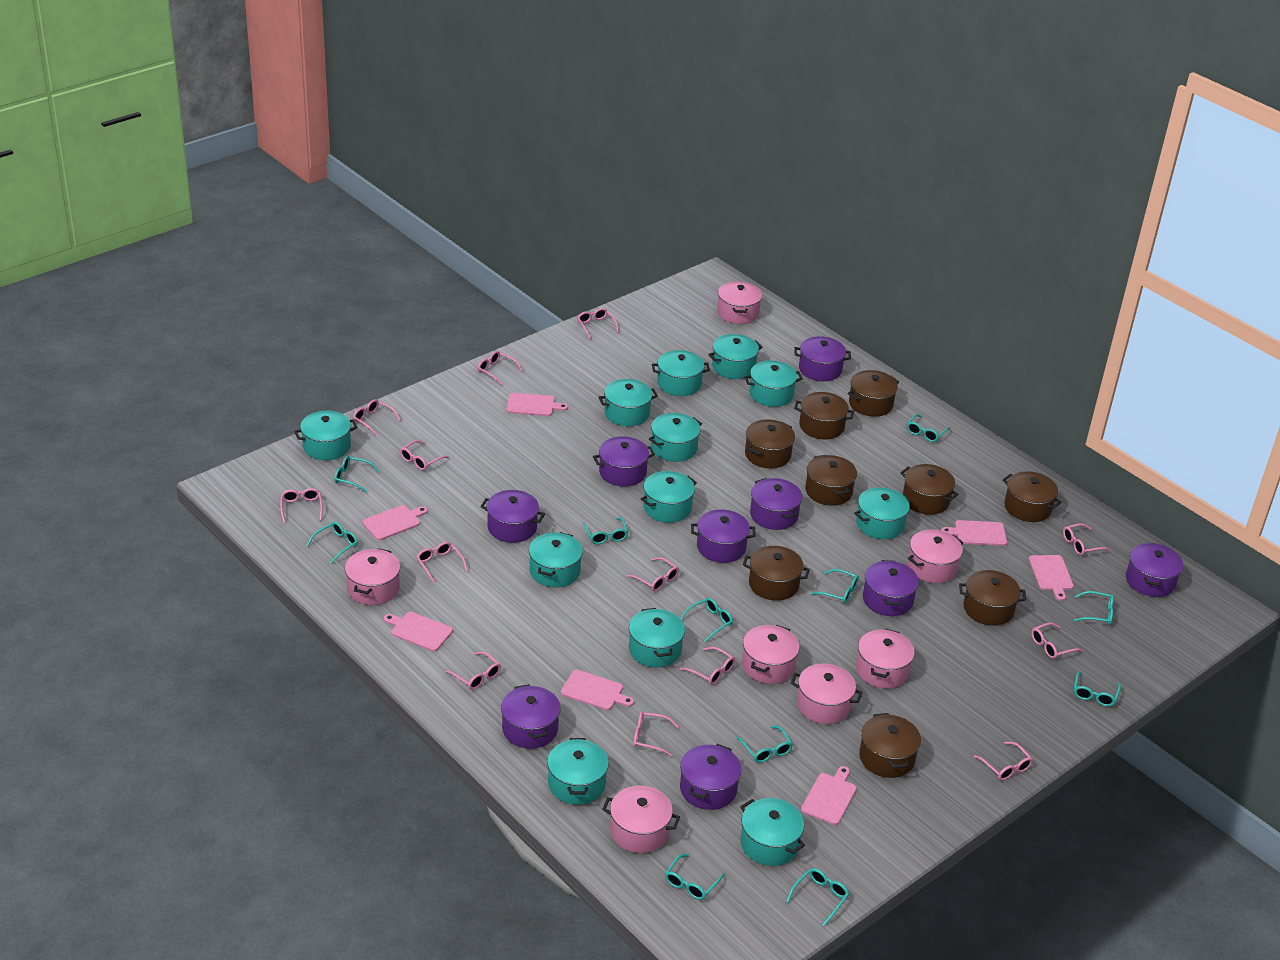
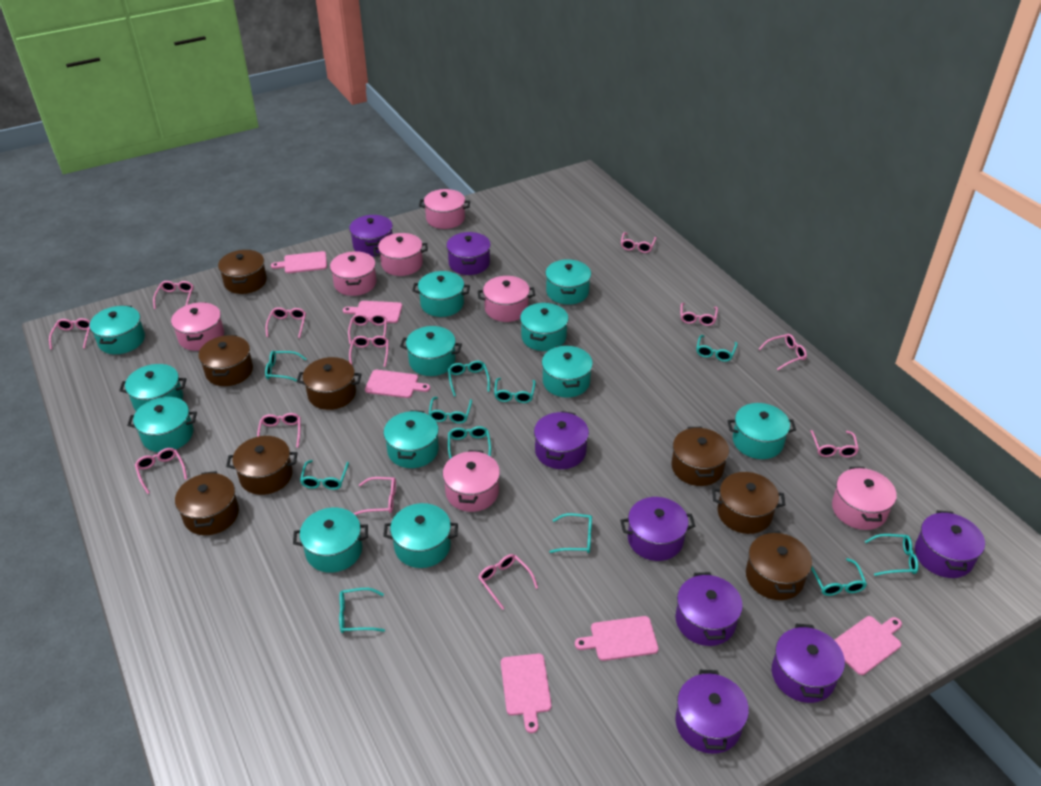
brown pot: [743,546,810,601] [745,419,795,468] [794,392,854,439] [805,455,857,506] [848,370,899,417] [859,713,921,778] [900,464,959,515] [959,570,1026,626] [1003,471,1062,522] = 9 -> [175,471,239,535] [198,335,253,386] [218,250,267,294] [226,436,297,495] [297,357,362,410] [671,427,729,486] [712,472,786,534] [746,531,812,600] = 8
pink cutting board: [362,505,428,540] [384,612,453,651] [507,393,568,416] [561,670,634,710] [801,766,857,825] [941,520,1007,546] [1029,555,1074,601] = 7 -> [271,251,327,273] [343,301,402,323] [365,370,430,398] [501,654,552,733] [575,616,658,661] [835,616,902,675] = 6
purple pot: [480,490,545,543] [501,684,561,749] [593,436,655,487] [680,744,742,810] [691,509,756,563] [750,478,802,530] [794,336,851,381] [863,560,919,616] [1126,543,1183,597] = 9 -> [349,215,393,256] [446,232,491,275] [534,411,589,469] [620,497,695,561] [675,572,743,646] [675,670,749,754] [772,623,845,703] [915,510,985,578] = 8

